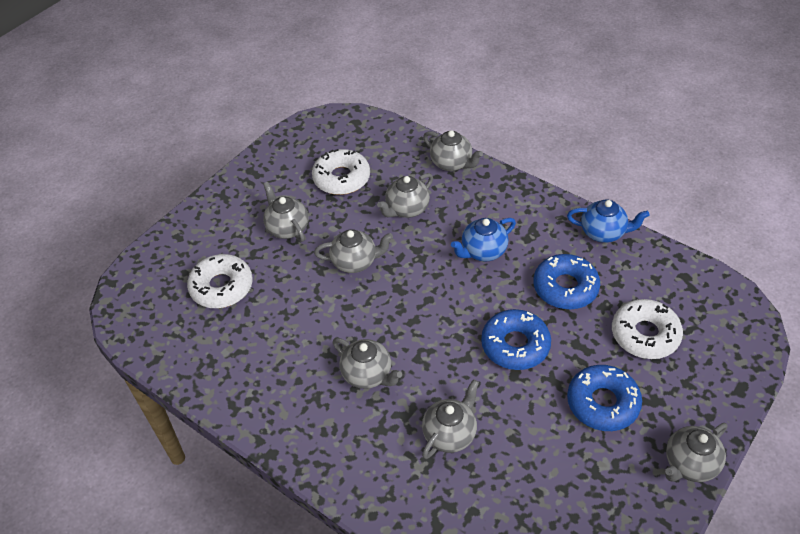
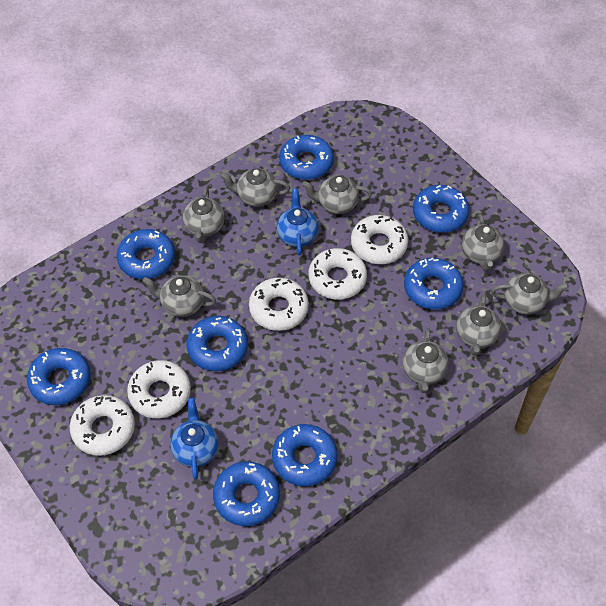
blue donut: [481,309,551,370] [533,254,600,309] [567,365,642,431] = 3 -> [27,348,91,405] [117,229,175,279] [187,316,248,371] [213,461,280,526] [272,424,338,486] [279,135,334,180] [404,258,463,310] [413,185,469,233] = 8
grey teapot: [263,182,309,242] [314,229,393,273] [333,338,402,389] [377,173,433,218] [422,379,479,459] [423,130,483,171] [665,423,728,482] = 7 -> [142,275,216,317] [183,187,225,243] [220,168,290,207] [302,176,372,214] [403,328,448,393] [456,294,501,356] [462,214,504,271] [491,273,569,315] = 8
white donut: [187,254,253,308] [312,149,370,195] [612,299,683,359] = 3 -> [70,395,135,456] [127,360,191,418] [249,278,309,331] [309,248,367,300] [351,215,408,264] = 5

